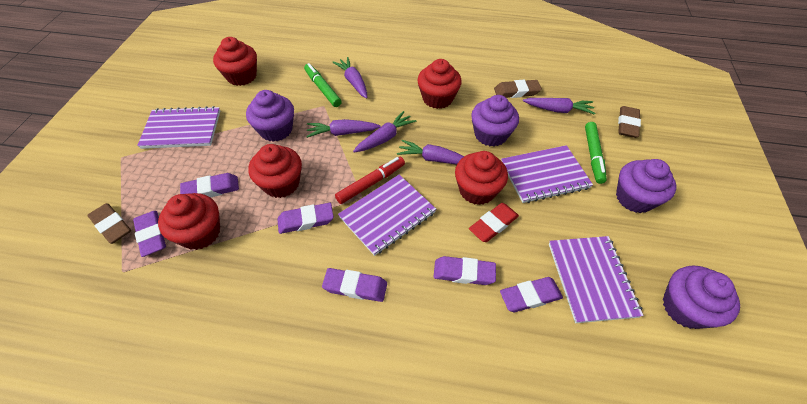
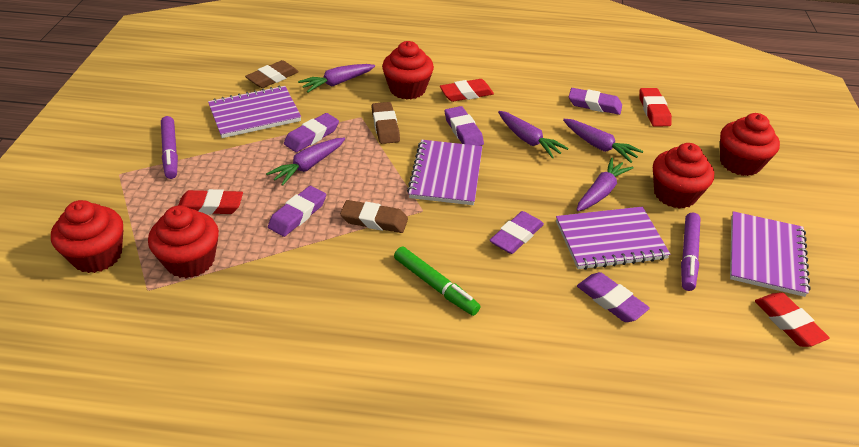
green marker: [304,63,342,107] [585,122,607,184] = 2 -> [394,247,481,316] = 1
purple cupcake: [246,90,294,142] [471,95,519,146] [616,159,677,213] [663,265,740,329] = 4 -> none = 0
purple marker: none = 0 -> [161,116,178,179] [681,213,701,291] = 2
red eraser: [469,203,519,242] = 1 -> [178,189,243,215] [440,79,494,102] [639,88,672,127] [755,293,830,347] = 4
red marker: [335,157,405,204] = 1 -> none = 0

